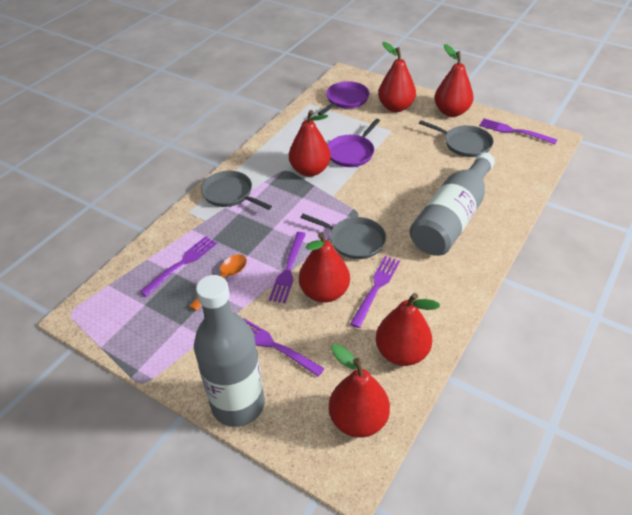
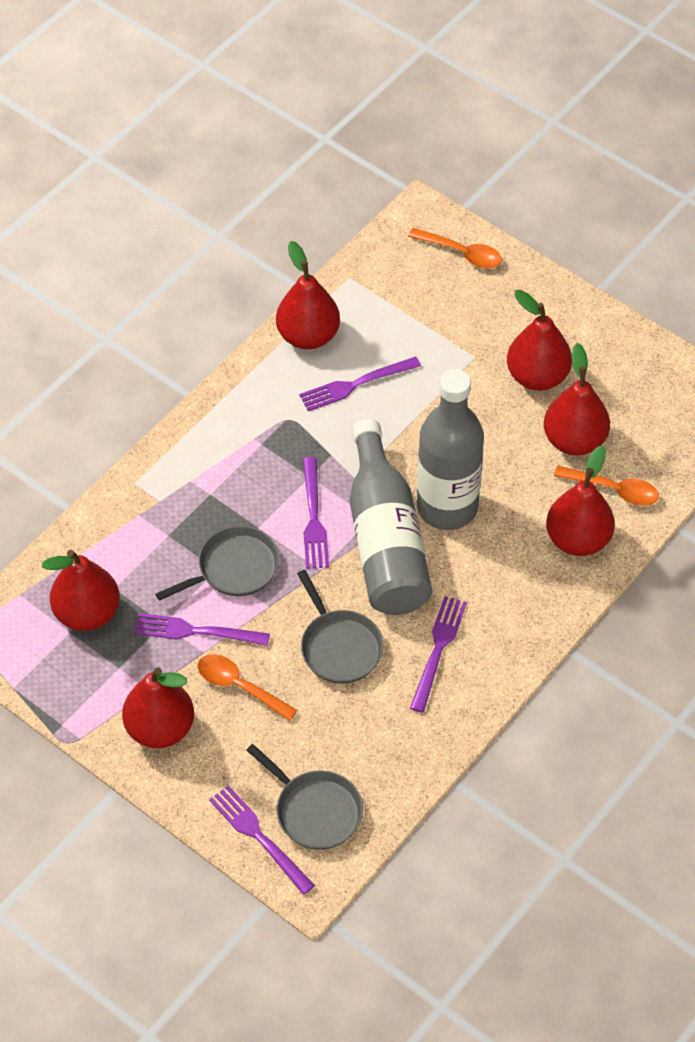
orange spoon: [189,254,247,311] = 1 -> [198,654,297,721] [408,228,502,269] [554,466,659,506] = 3
purple pan: [318,81,369,115] [328,119,380,167] = 2 -> none = 0

